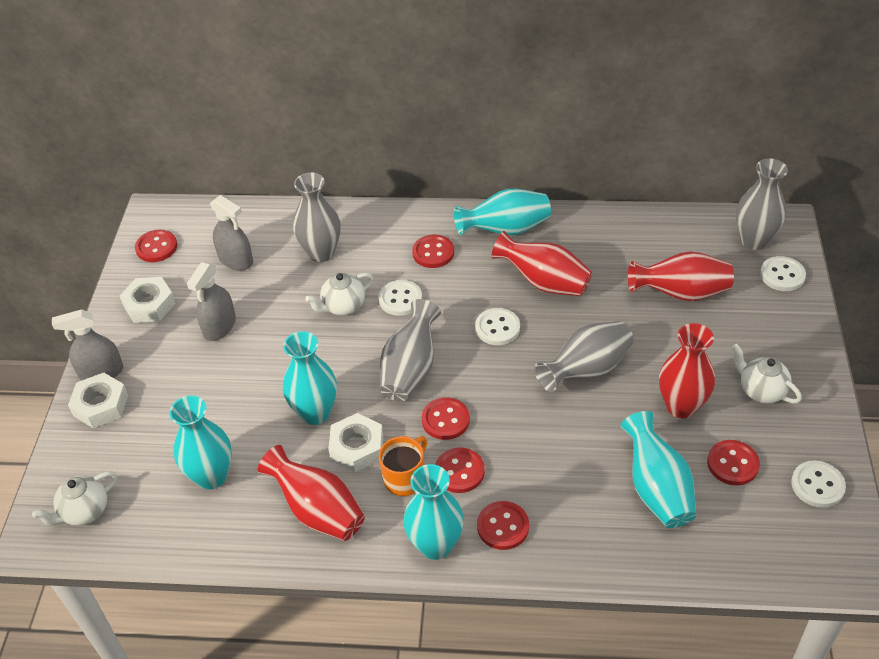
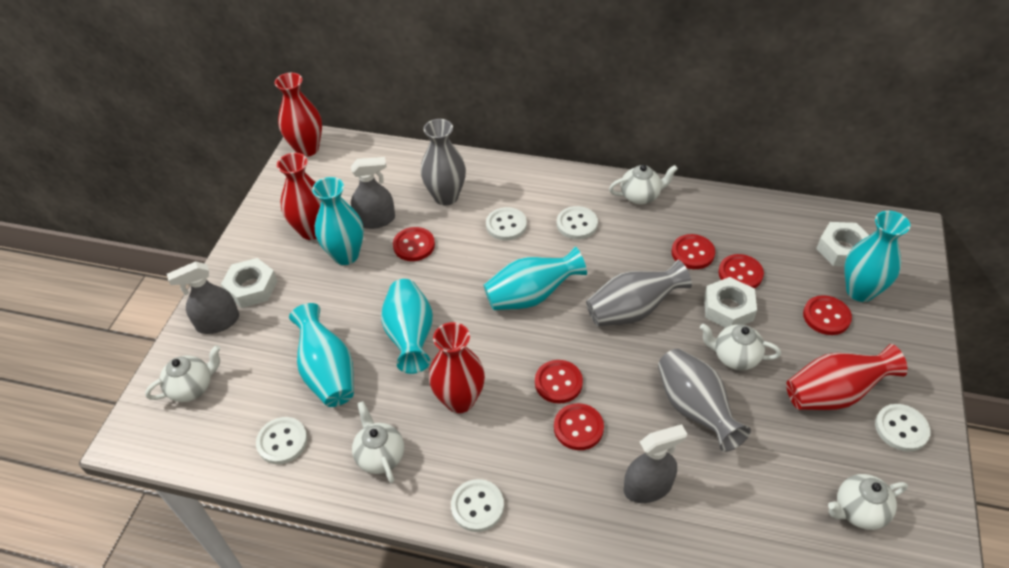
grey vase: [293,173,341,262] [380,299,441,401] [534,321,634,392] [736,158,788,250] = 4 -> [421,119,466,206] [586,260,692,326] [658,349,751,452] = 3
orange mug: [379,436,427,496] = 1 -> none = 0
white button: [379,280,422,316] [475,308,520,345] [760,256,806,291] [791,461,846,508] = 4 -> [256,417,308,464] [451,479,504,532] [486,207,527,240] [557,206,598,239] [875,404,931,452] = 5
white teapot: [32,472,117,526] [305,273,373,315] [732,344,802,403] = 3 -> [145,345,221,402] [352,401,404,483] [609,165,678,205] [700,324,781,370] [828,474,908,530] = 5

